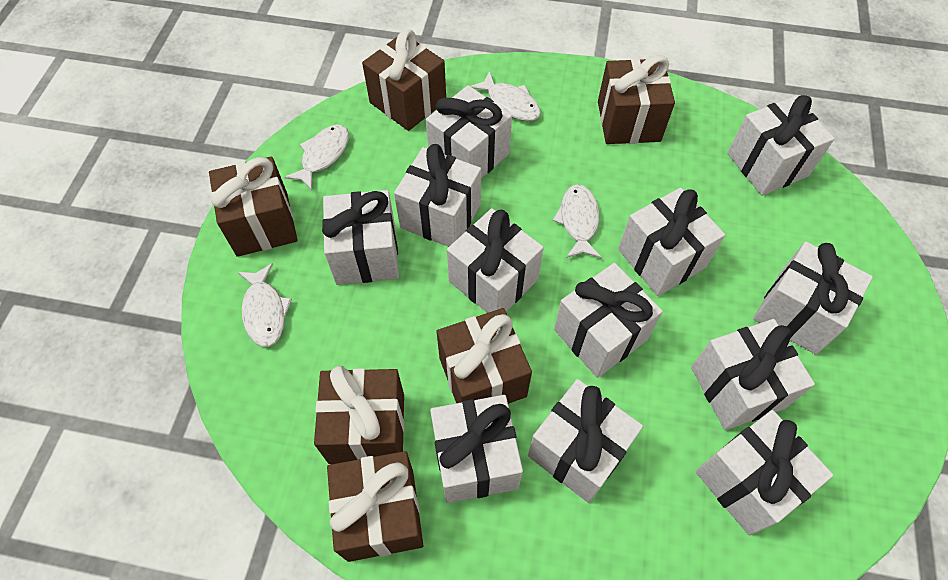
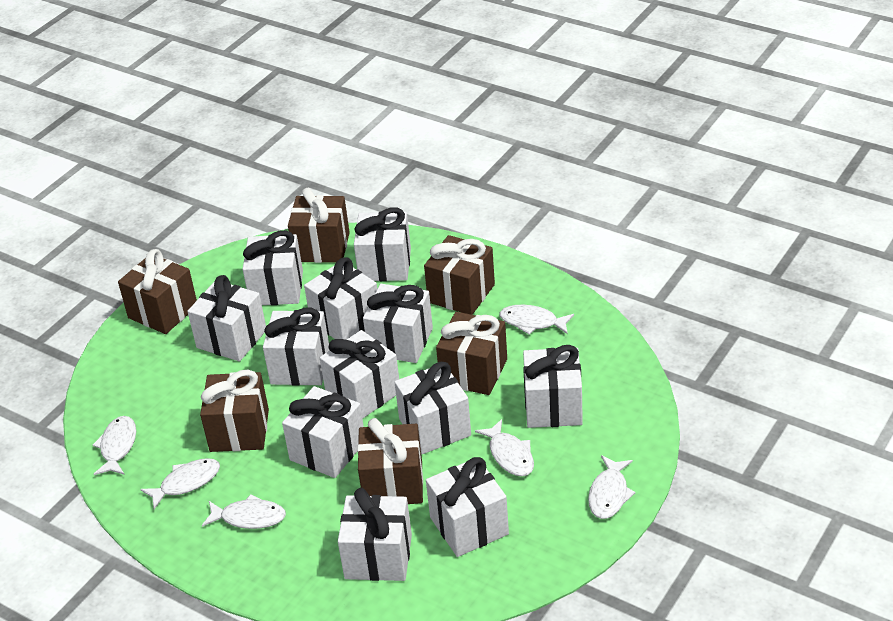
white fish: [238,263,292,347] [284,124,349,190] [470,71,541,121] [553,184,601,258] = 4 -> [93,416,136,475] [140,458,220,509] [202,494,286,529] [475,419,534,476] [500,305,574,335] [588,455,636,519] = 6

